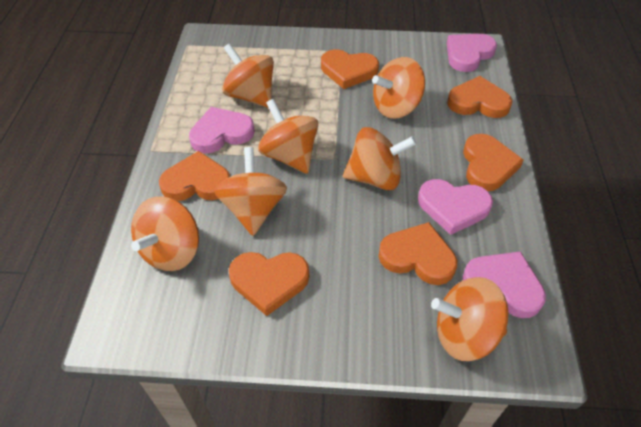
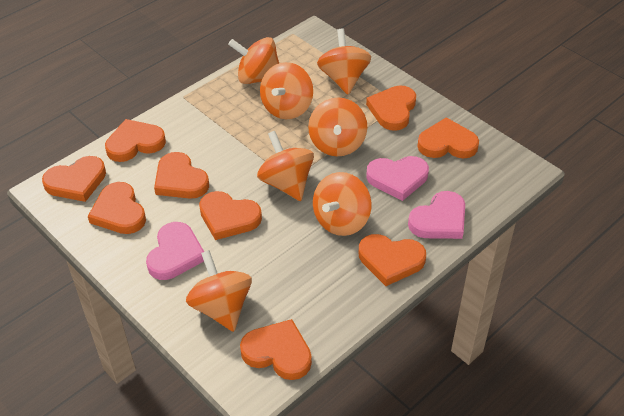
orange heart: [159,151,230,201] [229,252,309,316] [321,49,379,89] [378,222,457,285] [447,76,512,118] [463,134,524,191] = 6 -> [42,156,106,202] [88,182,146,234] [105,119,166,162] [154,152,209,199] [199,191,262,240] [240,319,312,380] [359,234,426,286] [366,85,416,131] [417,117,479,158] = 9
pink heart: [189,107,255,154] [418,179,493,235] [447,34,497,72] [462,251,546,318] = 4 -> [146,222,204,280] [366,156,429,201] [408,191,465,239] = 3

